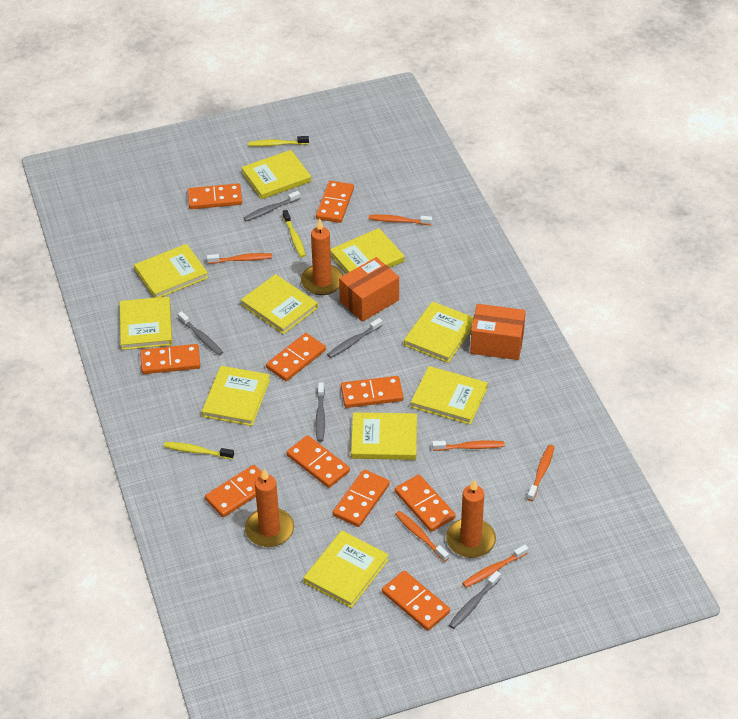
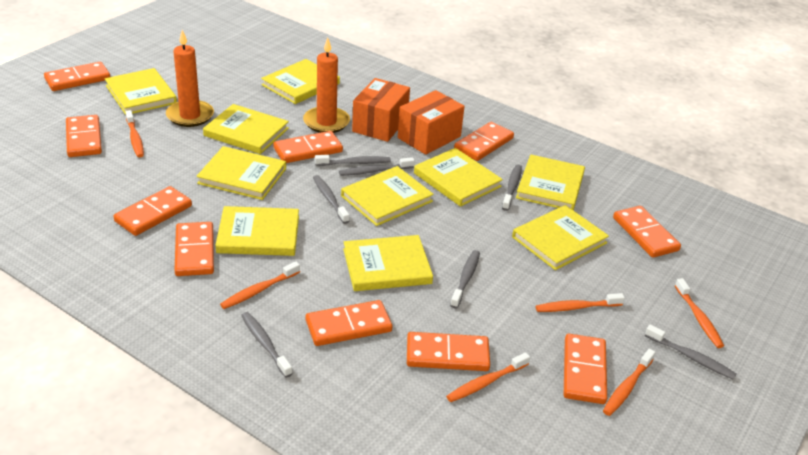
grey toothbrush: [178,311,223,356] [244,191,300,221] [315,382,325,442] [327,318,383,358] [449,571,501,629] = 5 -> [241,312,293,378] [313,175,350,224] [315,155,391,166] [339,157,415,176] [450,250,480,308] [502,165,522,211] [645,325,736,380] = 7
orange candle: [245,468,294,547] [301,218,343,295] [446,479,496,558] = 3 -> [166,30,214,127] [303,38,350,133] = 2
yellow toothbrush: [164,442,234,459] [248,136,309,146] [283,210,306,258] = 3 -> none = 0

